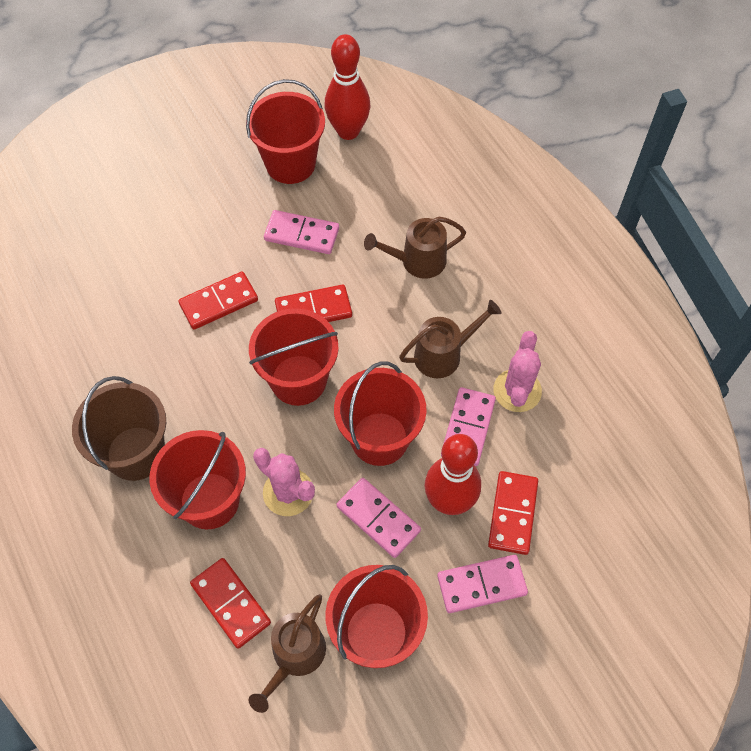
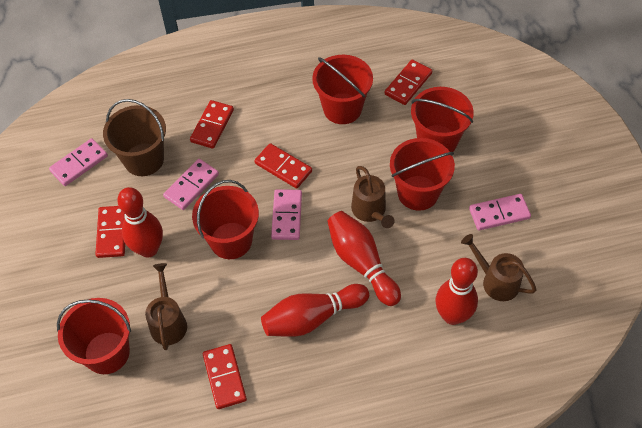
pink cactus: [253,448,315,516] [494,331,542,412] = 2 -> none = 0
red bowling pin: [325,34,370,140] [424,434,481,515] = 2 -> [117,187,163,258] [261,284,369,337] [327,211,401,306] [435,258,478,325] = 4
red domino: [178,271,258,330] [190,558,271,649] [275,285,352,322] [488,471,538,555] = 4 -> [95,206,125,258] [190,100,234,149] [203,344,247,409] [254,143,312,189] [385,59,432,105] = 5

